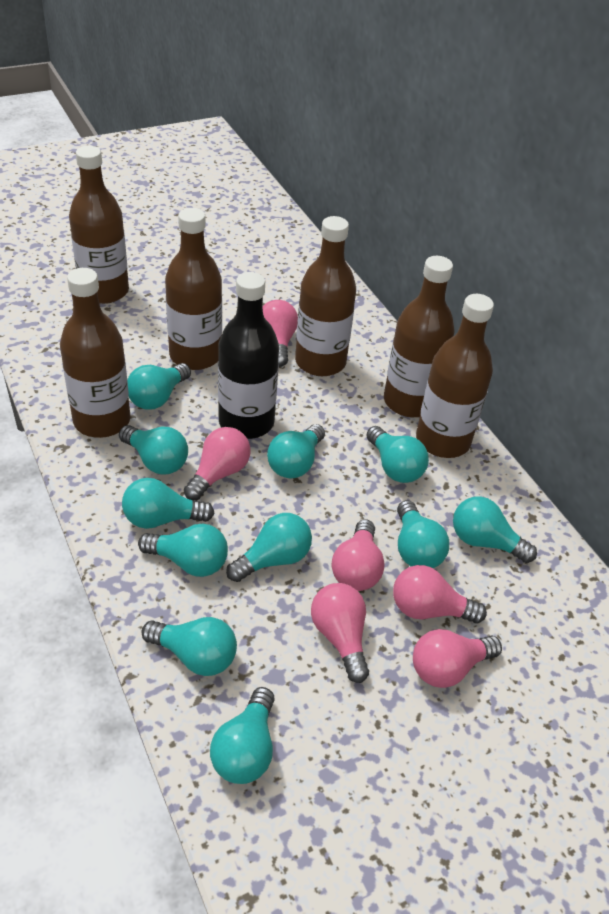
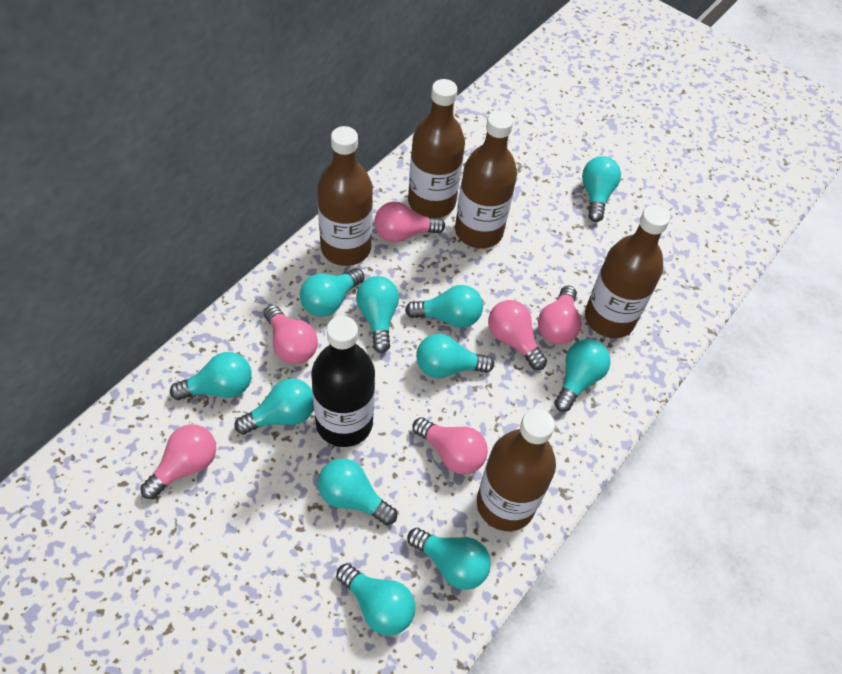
brown bottle: [60,268,131,438] [69,146,129,304] [165,208,222,370] [295,216,356,376] [384,256,454,417] [416,294,494,458] = 6 -> [317,126,373,266] [408,79,465,218] [455,110,517,248] [477,409,556,531] [585,205,670,338] = 5

